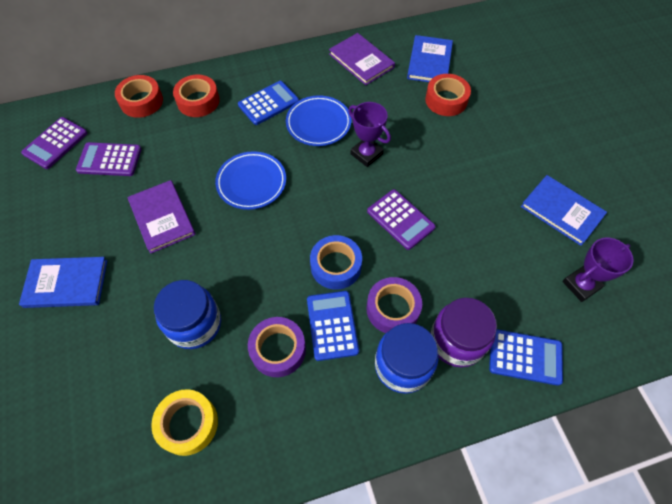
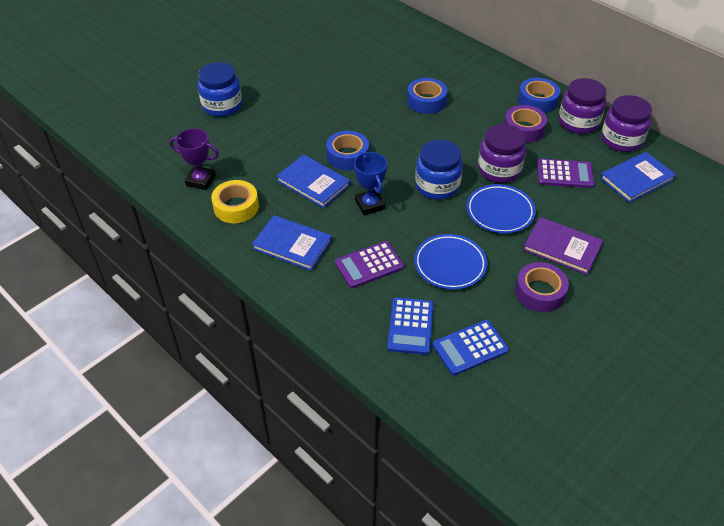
blue calculator: [238,81,299,125] [307,291,359,361] [489,329,563,386] = 3 -> [387,297,433,355] [433,320,509,376] = 2
blue tape: [310,235,362,290] = 1 -> [326,131,369,170] [407,78,447,114] [518,78,560,113] = 3
blue trophy: none = 0 -> [354,152,387,215] = 1
purple book: [127,180,196,254] [329,33,395,85] = 2 -> [523,217,603,275] = 1
purple calculator: [21,117,87,169] [76,142,141,176] [367,189,436,250] = 3 -> [335,241,404,288] [537,159,594,188] = 2
purple jar: [430,298,497,367] = 1 -> [478,124,526,183] [559,78,607,134] [601,95,652,152] = 3
purple trophy: [348,102,391,167] [562,238,634,302] = 2 -> [170,128,219,190] = 1
red tape: [115,75,163,118] [173,75,220,117] [425,74,471,116] = 3 -> none = 0

